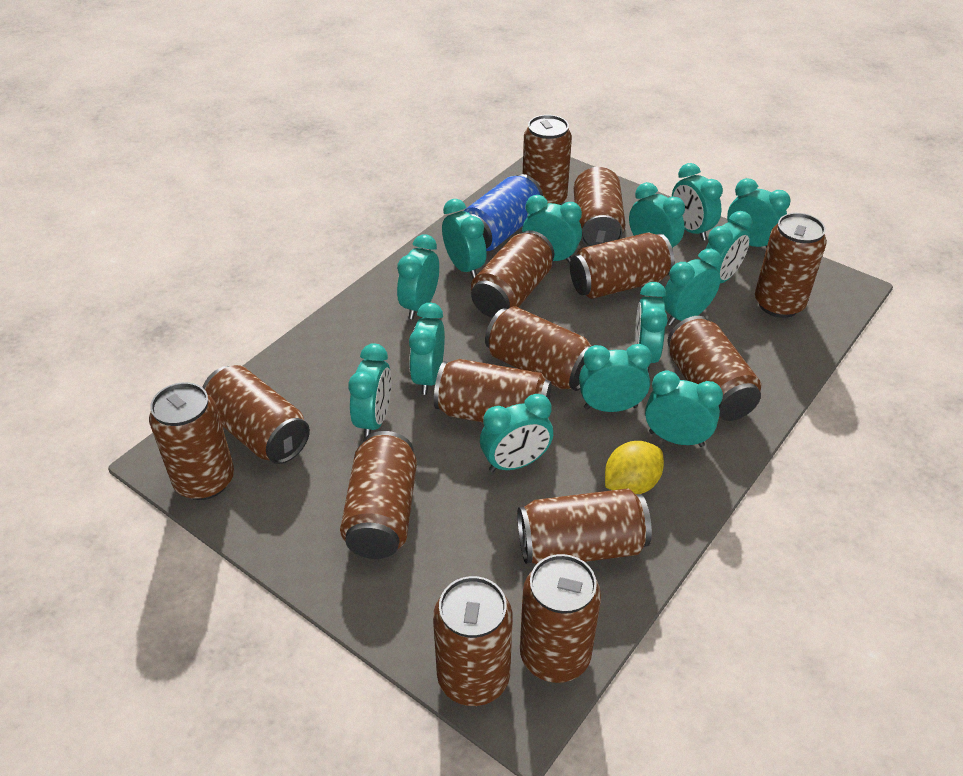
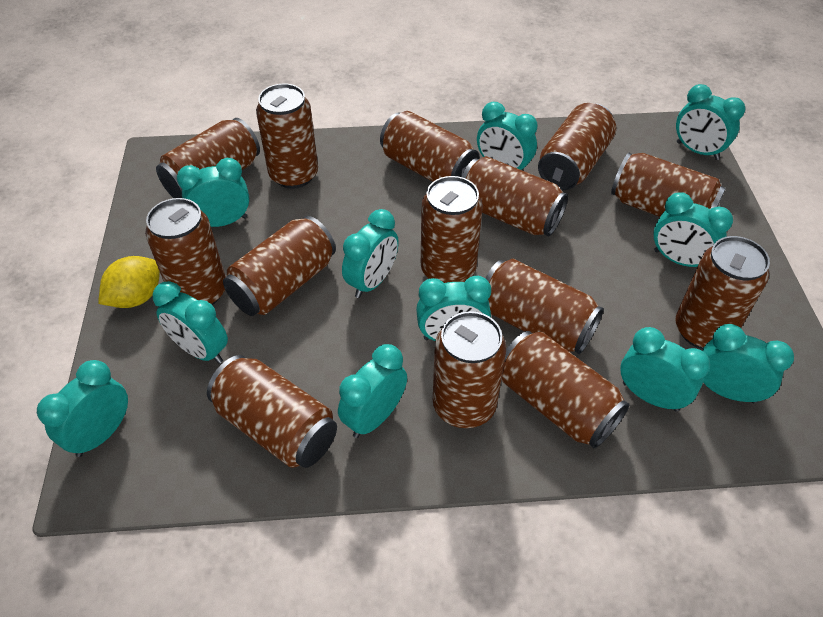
blue can: [464,174,543,251] = 1 -> none = 0
turquoise clock: [348,344,392,438] [397,234,439,319] [409,303,445,395] [442,199,487,279] [480,394,553,472] [522,195,582,263] [579,344,652,412] [629,182,685,248] [634,282,668,372] [645,370,723,447] [662,249,722,326] [672,163,723,241] [701,211,752,283] [727,178,790,248] = 14 -> [37,360,128,457] [153,281,228,364] [177,158,250,227] [338,344,407,438] [342,209,399,298] [416,276,491,341] [477,102,537,171] [620,327,710,412] [653,192,733,267] [676,84,745,160] [702,324,794,404] = 11

